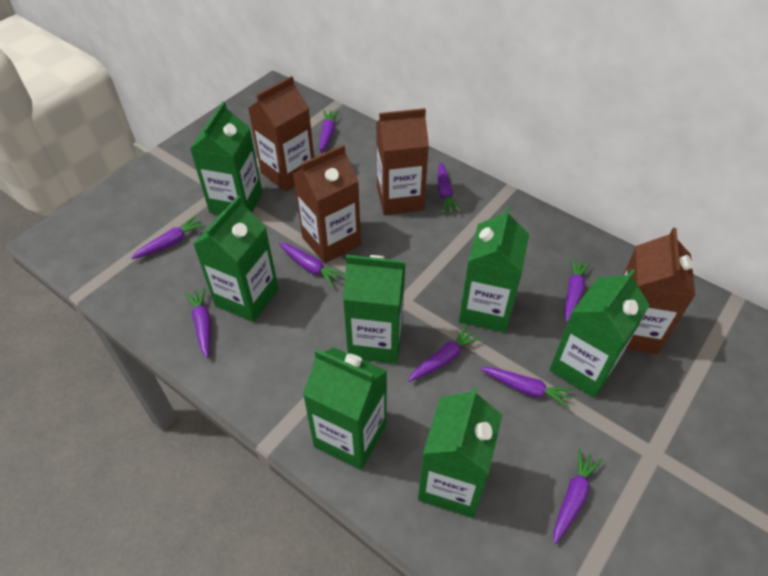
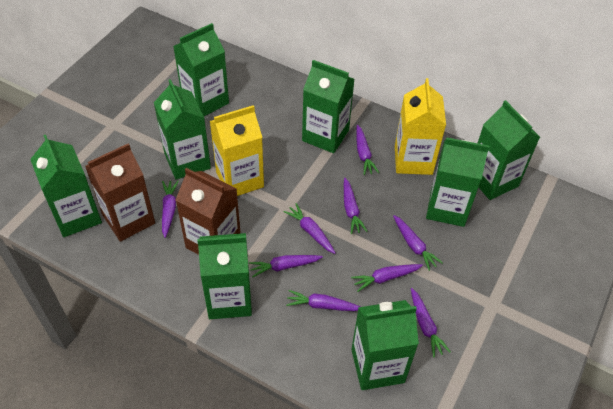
brown carton: [248,76,314,192] [292,145,361,263] [376,108,429,215] [623,228,695,354] = 4 -> [85,143,155,242] [176,168,241,255] = 2
green carton: [190,101,263,215] [193,196,279,322] [303,348,387,470] [343,255,405,364] [418,386,502,518] [459,206,529,333] [549,269,650,398] = 7 -> [30,135,102,237] [154,79,211,180] [173,23,229,116] [197,233,252,319] [302,60,354,153] [351,300,419,390] [426,137,489,227] [478,100,540,200] = 8
yellow carton: none = 0 -> [210,105,264,196] [395,78,446,175] = 2

